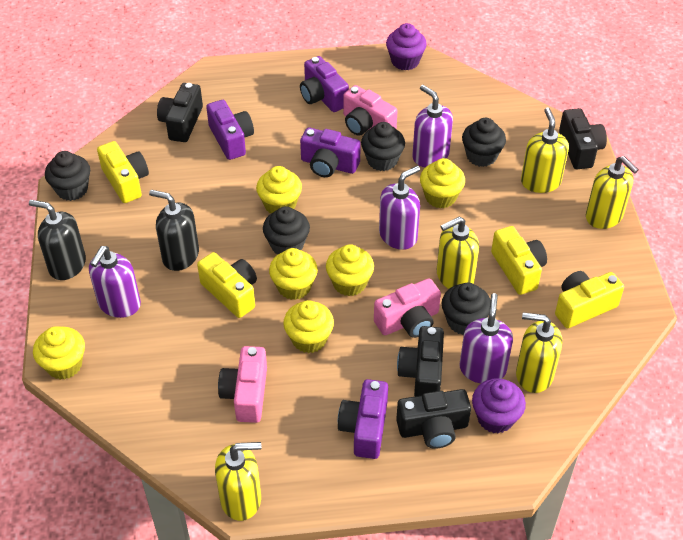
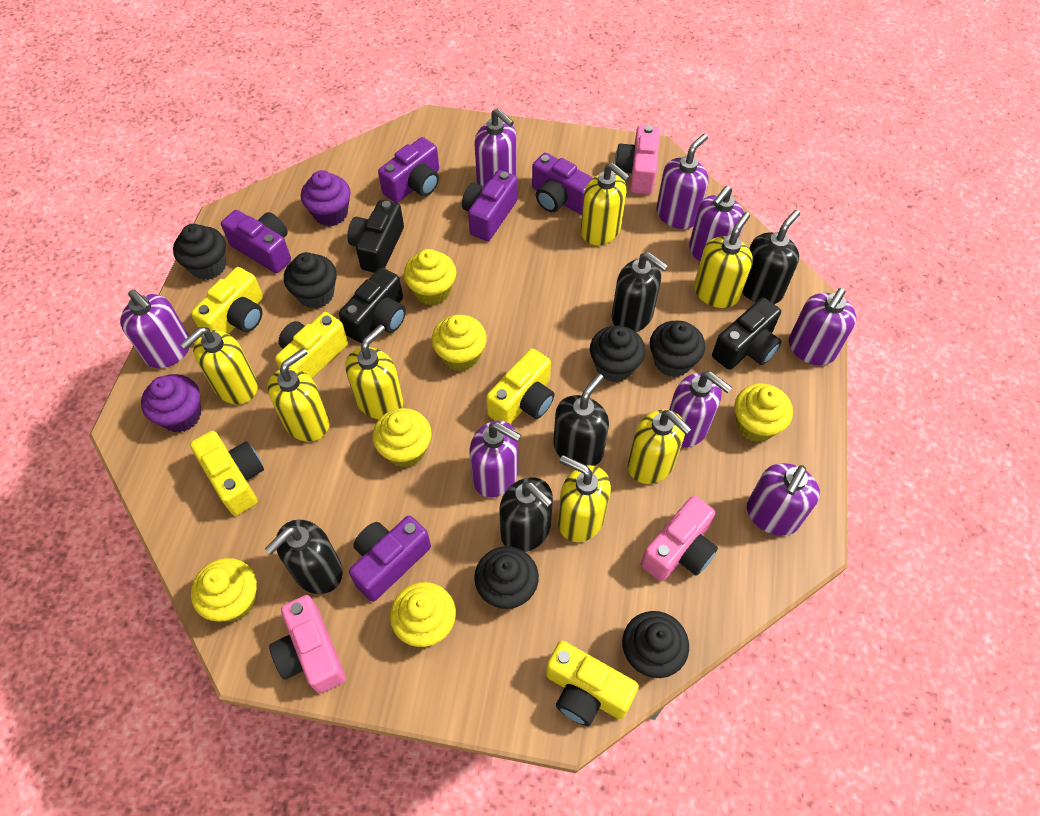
black camera: [157,83,203,142] [396,389,471,449] [397,326,444,397] [559,108,607,169] = 4 -> [339,267,406,343] [347,200,404,273] [712,297,782,370] = 3
black cupcake: [45,151,90,201] [263,206,310,254] [361,122,405,171] [442,283,490,335] [462,118,506,167] = 5 -> [173,224,226,280] [284,252,337,309] [474,546,539,609] [590,325,645,382] [622,611,689,678] [650,321,705,377] = 6
black soap dispenser: [29,200,86,280] [149,190,199,271] = 2 -> [265,519,343,594] [499,477,553,552] [553,374,609,466] [612,252,668,332] [742,210,800,304] = 5
purple camera: [206,100,254,160] [300,56,349,112] [300,127,361,177] [338,379,388,459] = 4 -> [221,210,291,273] [349,516,431,602] [378,137,439,203] [462,170,518,241] [532,153,593,215] = 5
purple soap dispenser: [89,246,141,318] [379,166,420,250] [412,85,453,167] [460,293,513,383] = 4 -> [120,289,190,368] [469,420,521,498] [474,108,517,187] [656,134,709,229] [669,372,732,448] [689,186,744,261] [747,463,820,536] [789,288,856,365] = 8
yellow camera: [97,141,149,203] [197,252,257,318] [491,226,547,295] [555,271,624,328] = 4 -> [190,431,264,516] [191,267,263,334] [275,312,348,378] [486,348,555,424] [546,641,639,726] = 5
yellow soap dispenser: [215,442,261,521] [437,217,479,289] [516,313,562,393] [521,107,569,193] [586,156,639,229] = 5 -> [180,327,258,404] [267,348,330,442] [345,325,403,419] [558,455,611,542] [581,163,630,245] [628,409,691,484] [694,212,753,308] = 7

